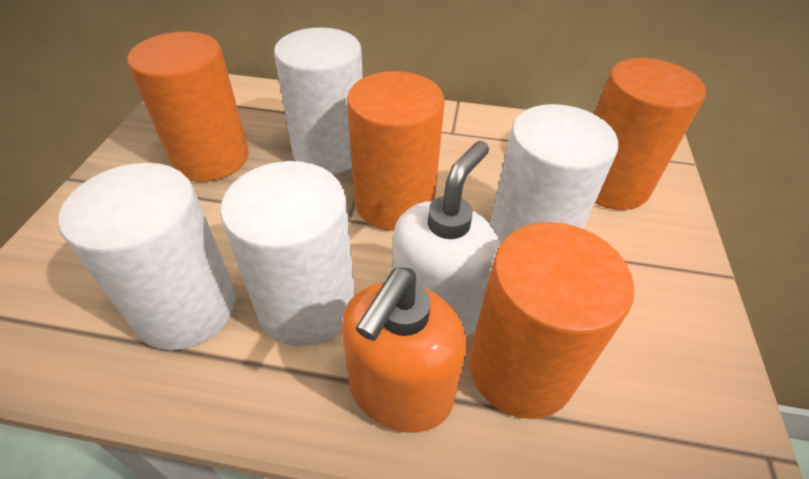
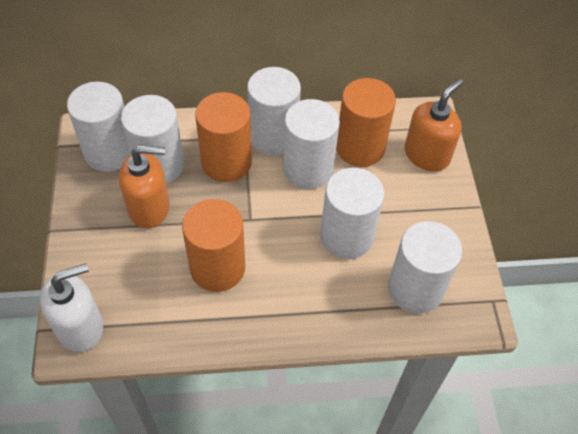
orange cylinder: [127,32,249,182] [347,71,445,231] [469,222,634,419] [595,58,706,210] = 4 -> [182,199,245,292] [195,92,252,182] [336,78,396,167] = 3
orange soap dispenser: [342,268,466,433] = 1 -> [119,145,170,228] [405,79,463,171] = 2
white cylinder: [58,163,236,350] [220,161,355,346] [274,28,363,174] [490,104,618,245] = 4 -> [67,82,130,172] [121,95,184,184] [247,67,301,156] [283,99,340,189] [320,168,384,259] [388,221,462,314] = 6

